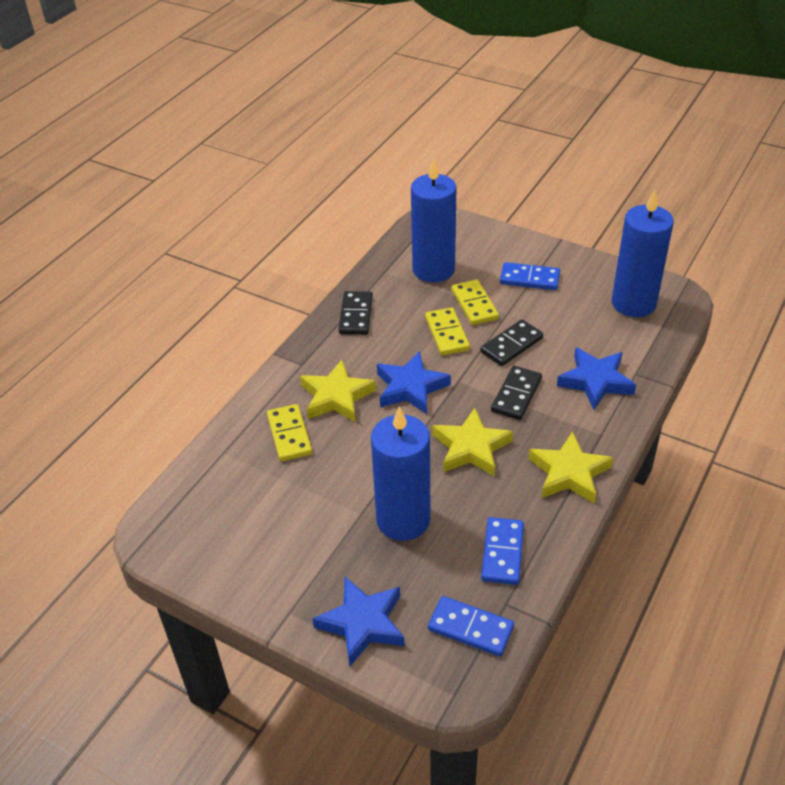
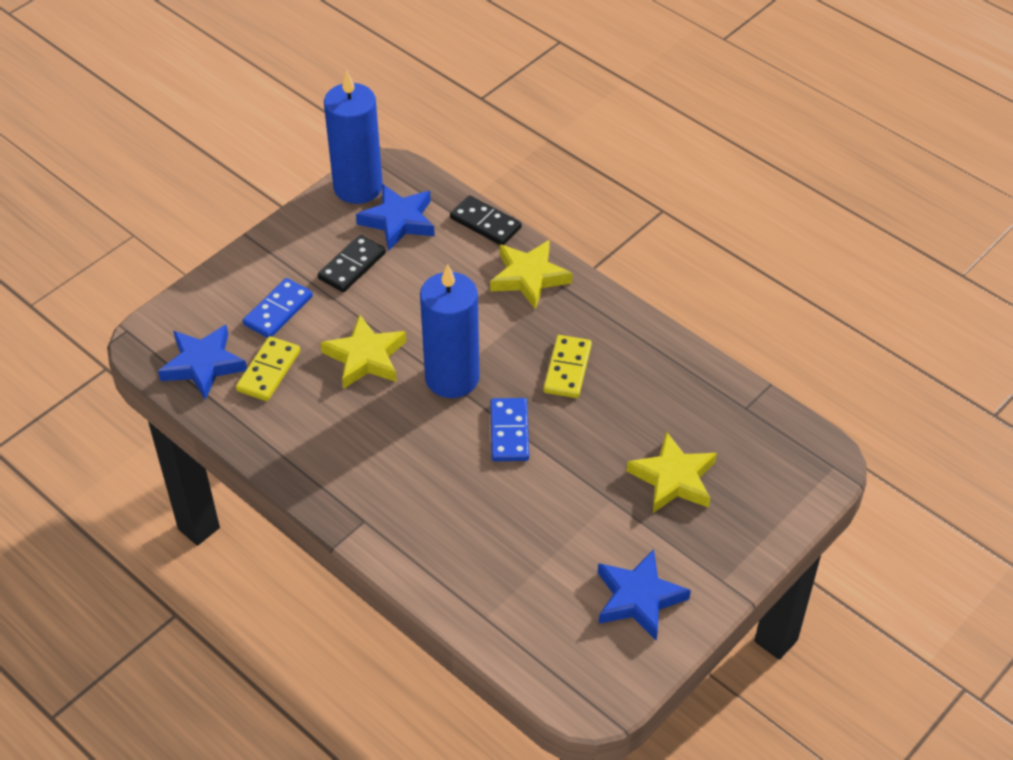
black domino: [339,291,373,335] [480,320,543,366] [491,366,542,420] = 3 -> [318,235,386,292] [450,195,522,245] = 2
blue candle: [371,406,431,541] [411,158,457,283] [612,190,674,317] = 3 -> [324,71,383,204] [420,264,480,398] = 2
blue domino: [428,596,514,657] [481,517,524,585] [500,262,560,290] = 3 -> [243,278,313,338] [490,398,529,461] = 2
yellow domino: [267,404,312,461] [425,308,470,355] [452,279,499,325] = 3 -> [236,336,300,401] [543,335,592,398] = 2

